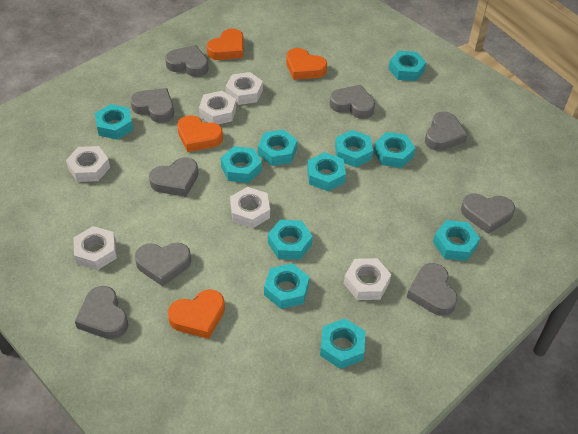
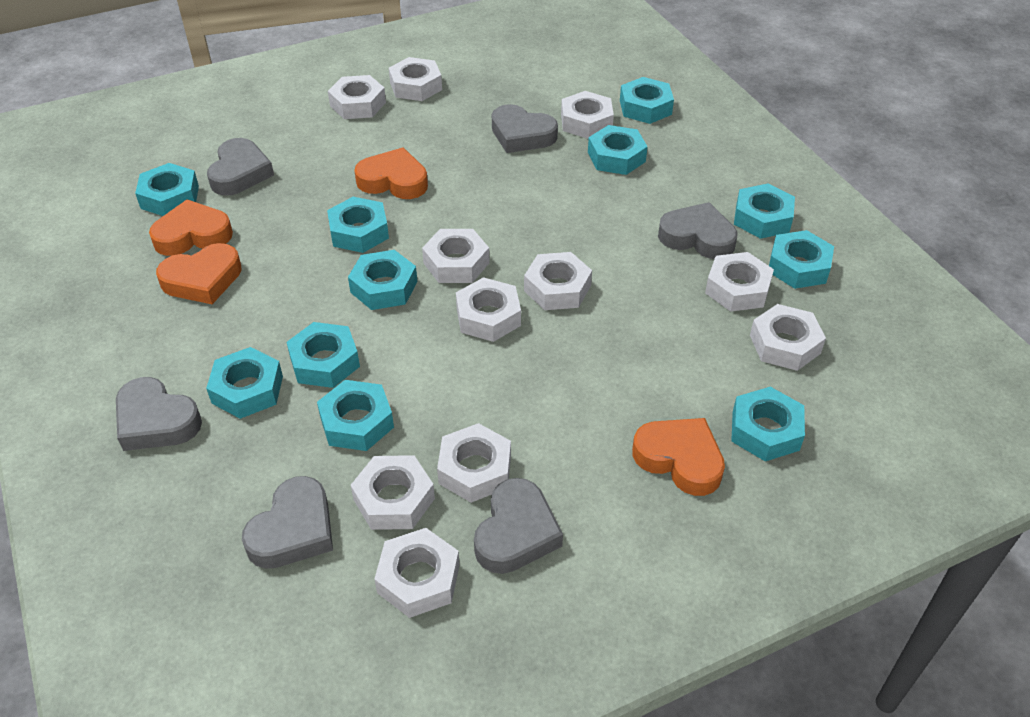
grey heart: [75,286,128,339] [130,88,174,123] [135,242,191,287] [149,157,199,197] [165,45,209,77] [330,85,375,119] [407,263,458,316] [425,112,468,151] [461,193,515,234] = 9 -> [116,377,202,451] [207,138,274,196] [242,476,333,569] [474,478,563,574] [492,104,558,153] [658,202,738,259] = 6
white nut: [66,146,110,182] [73,226,117,270] [199,91,236,124] [226,72,263,105] [230,187,270,228] [344,258,391,300] = 6 -> [328,75,386,119] [351,455,435,530] [374,528,460,618] [389,57,442,101] [422,229,489,283] [437,423,511,503] [456,277,521,342] [524,252,592,310] [561,91,614,139] [705,252,774,312] [750,304,826,371] = 11

